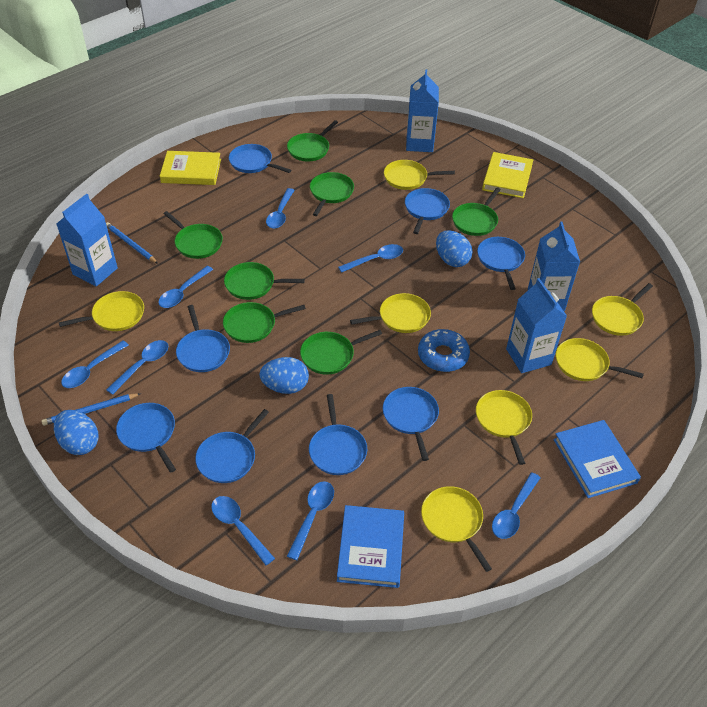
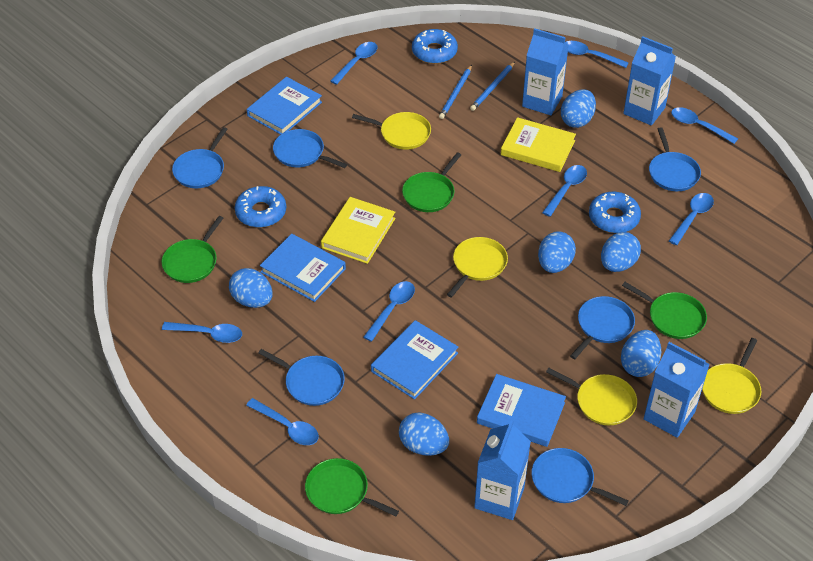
blue book: [337,505,404,588] [554,420,641,498] = 2 -> [247,77,322,135] [260,234,346,302] [371,320,458,399] [477,374,566,447] = 4
blue donut: [418,329,470,372] = 1 -> [235,186,286,228] [412,29,458,64] [589,192,641,233] = 3
blue egg: [54,410,99,455] [259,357,309,394] [436,230,472,267] = 3 -> [229,268,273,308] [399,412,449,456] [538,231,576,273] [561,89,596,128] [601,232,641,272] [621,330,661,377] = 6
blue pan: [116,403,176,473] [176,305,230,372] [195,409,269,483] [229,144,291,173] [309,394,367,475] [383,387,439,461] [405,188,450,234] [477,237,525,290] = 8 -> [172,127,227,188] [258,349,345,406] [273,129,347,168] [532,448,629,506] [570,296,635,359] [649,127,701,191] = 6
green pan: [163,211,223,259] [223,302,306,343] [224,262,305,300] [287,120,338,162] [300,330,382,375] [310,172,354,216] [452,187,501,236] = 7 -> [162,216,223,283] [305,458,399,517] [402,152,461,212] [622,282,707,339] = 4
yellow pan: [59,291,144,331] [350,293,431,333] [384,160,455,190] [421,486,492,572] [476,390,532,465] [556,338,644,381] [592,283,653,336] = 7 -> [352,112,431,150] [447,237,508,298] [546,368,637,425] [702,338,761,414] = 4

